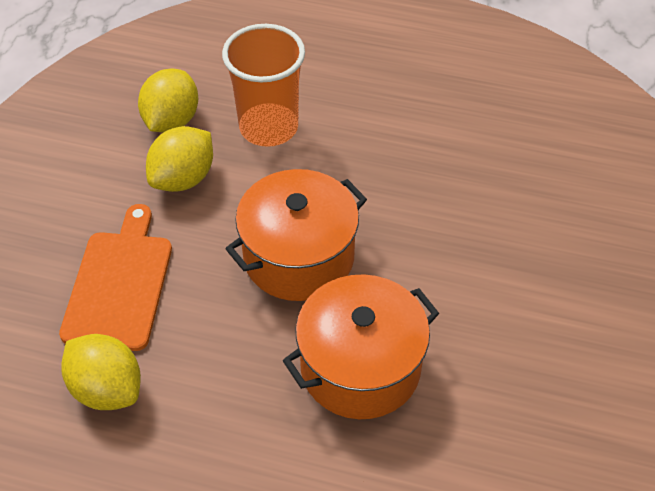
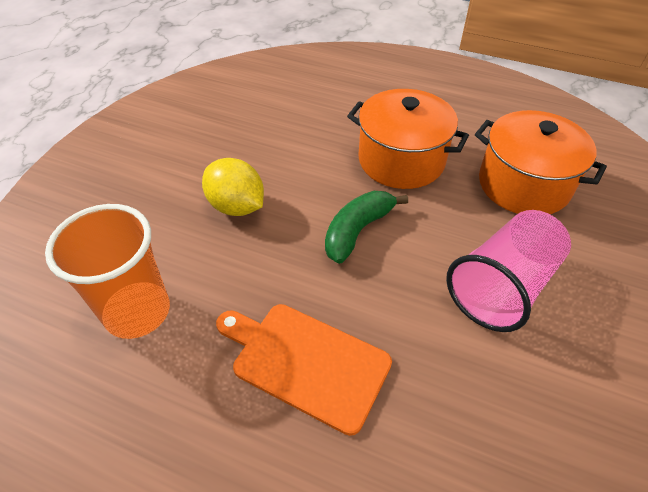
green banana: none = 0 -> [325,191,408,264] = 1
pink cup: none = 0 -> [446,210,571,332] = 1
yellow lemon: [61,334,141,410] [138,68,198,132] [146,126,213,192] = 3 -> [202,158,264,216] = 1

